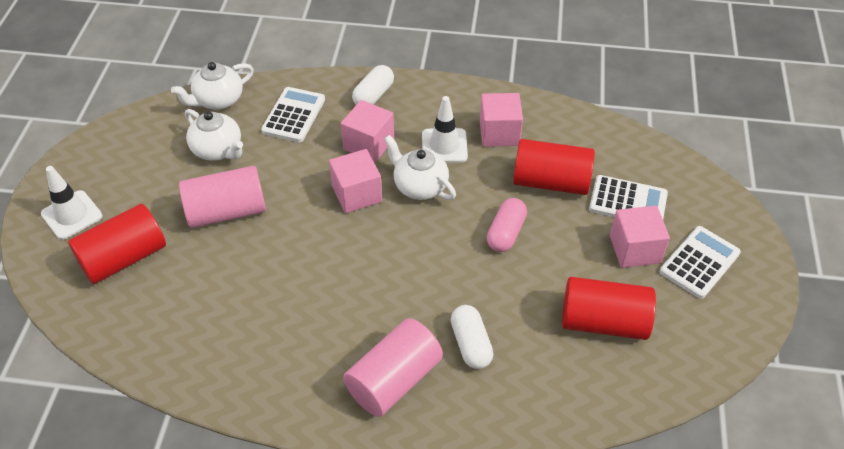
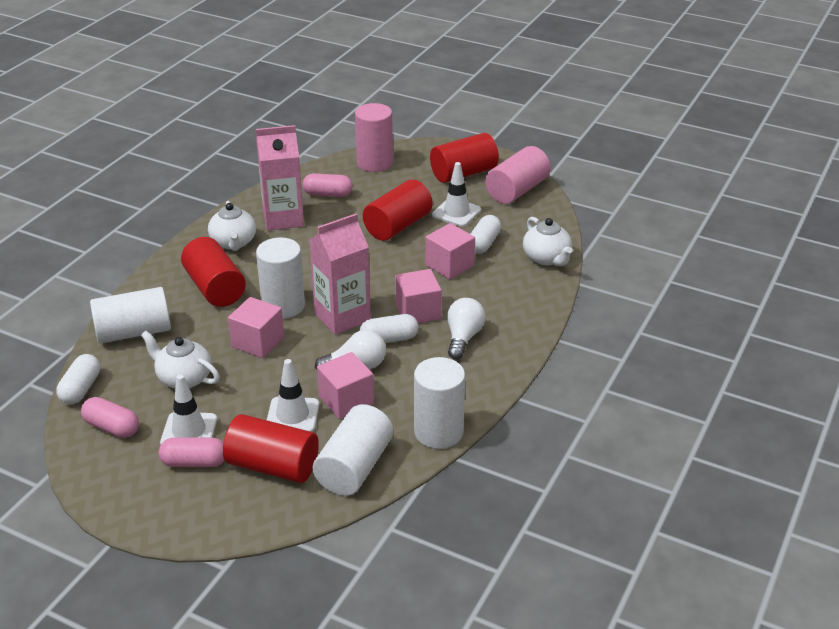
pink capsule: [487,198,527,252] = 1 -> [81,397,139,438] [159,437,225,467] [303,173,353,197] = 3
pink carton: none = 0 -> [256,125,304,231] [309,214,371,335] = 2
red cylinder: [68,204,166,284] [513,139,595,195] [562,277,656,340] = 3 -> [181,237,246,307] [223,414,319,483] [363,179,433,241] [430,133,499,183] = 4
white calculator: [261,87,325,142] [589,175,668,219] [659,226,741,299] = 3 -> none = 0
white capsule: [352,65,394,105] [451,305,493,369] = 2 -> [56,354,100,404] [359,314,419,343] [471,215,501,254] = 3
white cylinder: none = 0 -> [90,287,171,343] [256,237,305,319] [313,404,393,496] [414,357,465,449] = 4
white light bulb: none = 0 -> [315,330,386,369] [447,298,486,359] = 2
white traffic cone: [41,166,103,240] [422,96,468,163] = 2 -> [160,374,217,445] [267,359,319,432] [432,162,481,227] = 3

